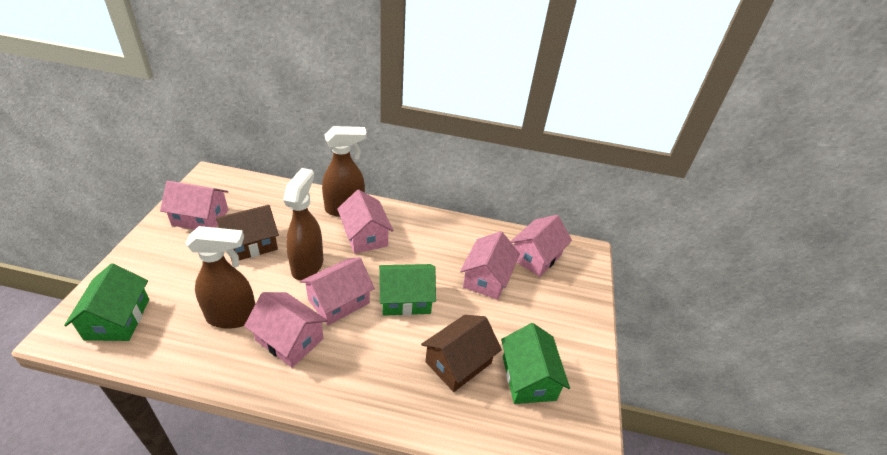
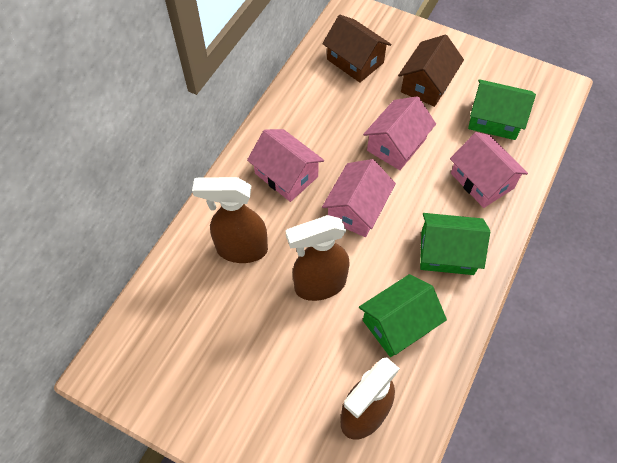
pink house: [160,181,228,230] [244,292,328,368] [301,257,375,325] [337,189,394,254] [460,231,520,300] [510,215,572,277] = 6 -> [247,129,324,202] [322,159,396,237] [363,96,436,170] [450,132,528,208] = 4

